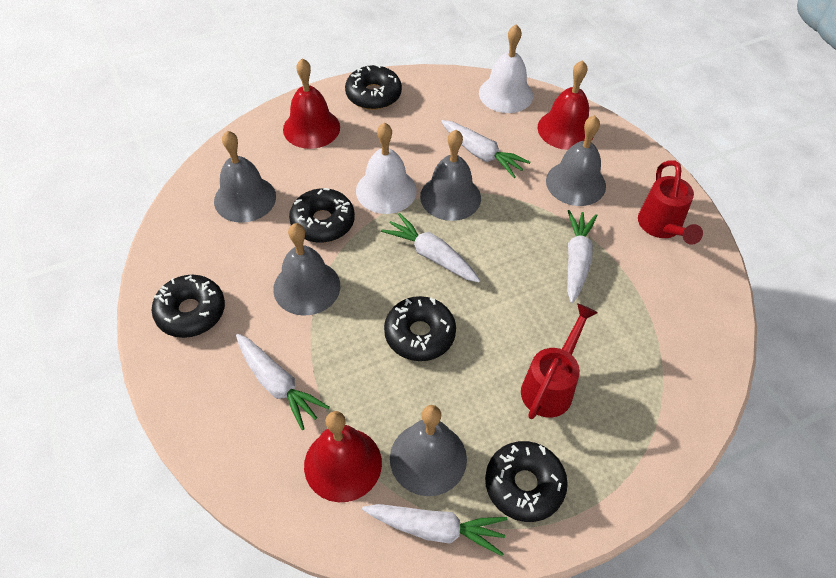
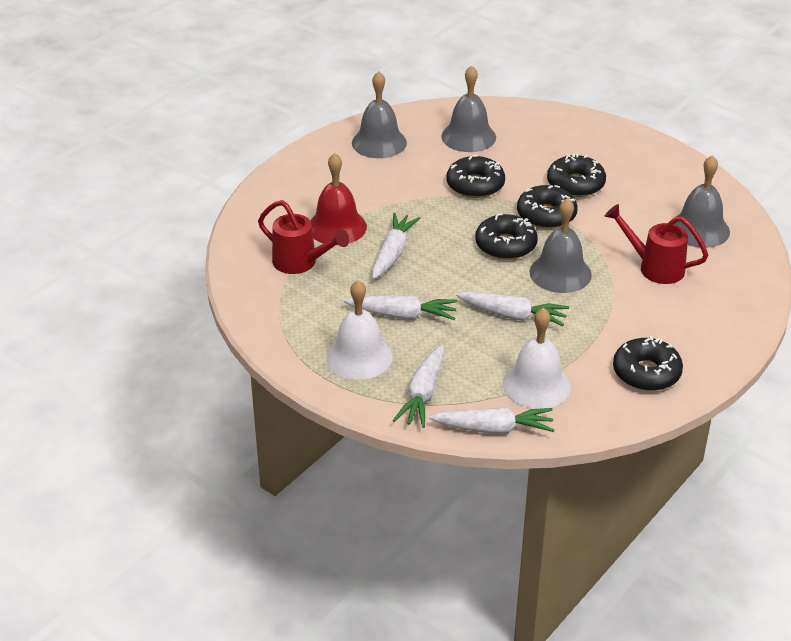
grey bell: [214,131,276,223] [273,223,340,316] [390,405,467,496] [420,130,481,221] [546,115,606,206] = 5 -> [352,71,407,158] [441,65,496,152] [530,198,592,293] [675,155,730,248] = 4
red bell: [283,58,340,149] [304,411,382,502] [538,60,593,150] = 3 -> [310,153,367,245] = 1

